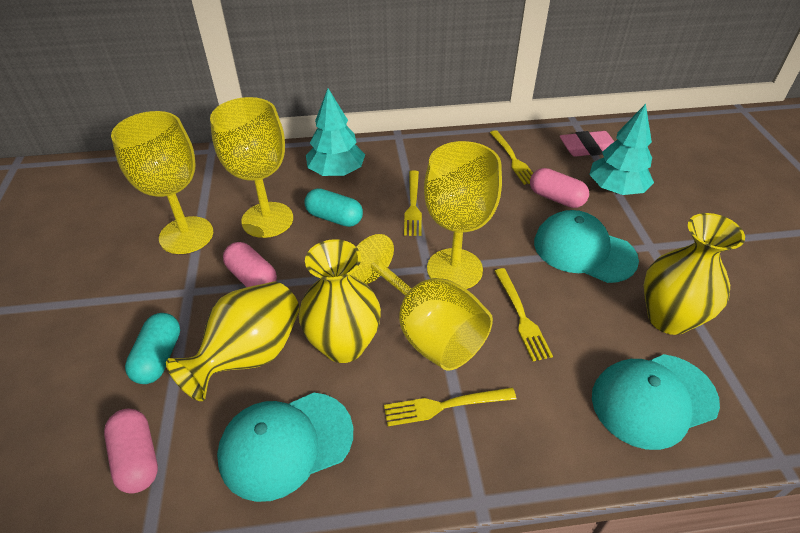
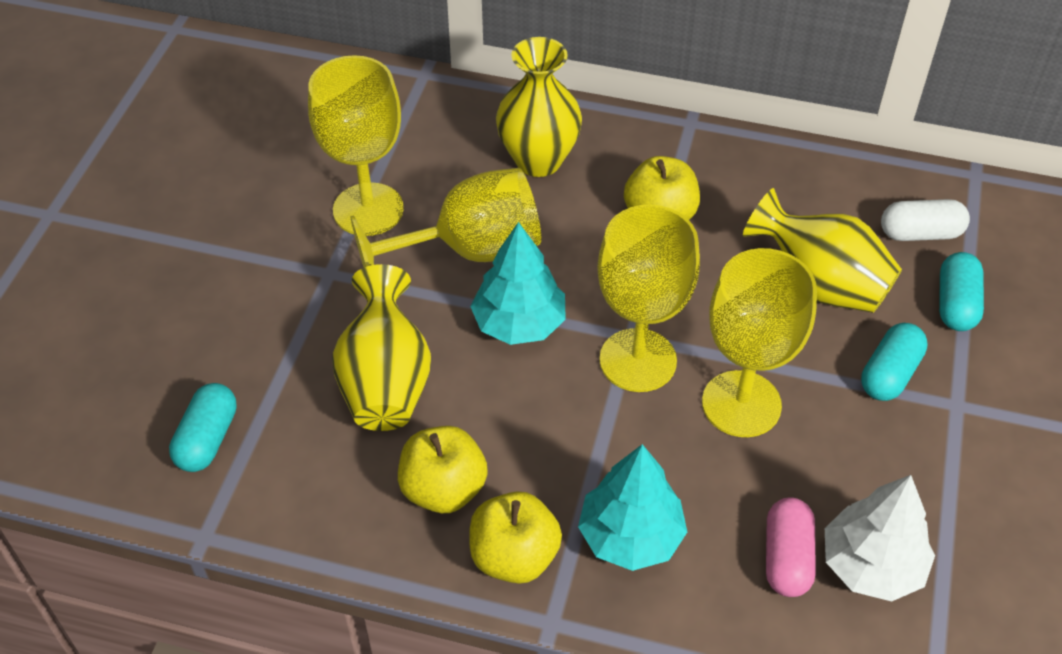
pink capsule: [104,409,158,494] [223,242,277,287] [530,168,589,208] = 3 -> [766,498,816,597] = 1
pink eraser: [560,131,614,157] = 1 -> none = 0
turquoise cap: [217,393,353,502] [534,210,639,283] [592,354,720,450] = 3 -> none = 0
turquoise capsule: [125,313,180,384] [304,188,363,227] = 2 -> [169,383,237,472] [861,323,928,401] [939,252,984,331] = 3
white capsule: none = 0 -> [881,199,970,241] = 1
white tree: none = 0 -> [825,475,935,602] = 1
yellow apple: none = 0 -> [398,426,488,513] [469,491,562,584] [624,156,700,220] = 3
yellow fork: [384,387,516,426] [404,170,422,236] [490,130,533,185] [495,268,553,361] = 4 -> none = 0

